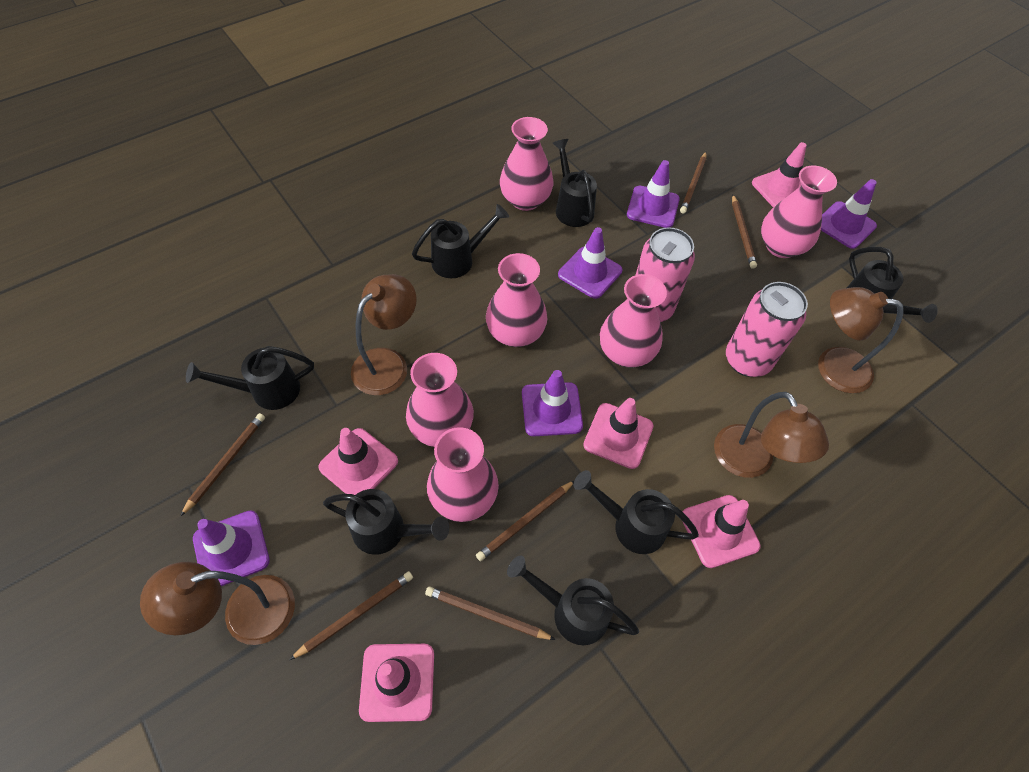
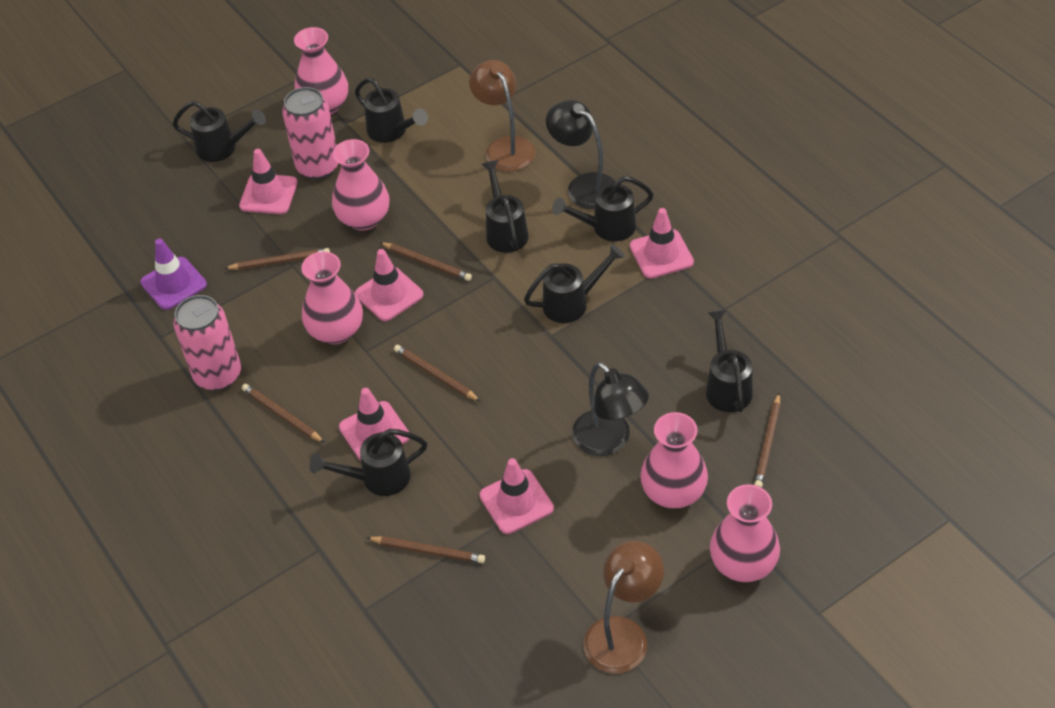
black lamp: none = 0 -> [546,100,616,209] [572,362,649,456] = 2
brown lamp: [140,562,295,645] [351,274,417,395] [714,392,829,478] [818,287,904,393] = 4 -> [469,60,535,172] [583,541,664,674] = 2
pink vase: [406,353,474,447] [427,427,499,522] [486,253,547,347] [500,117,553,211] [600,274,667,368] [761,165,837,258] = 6 -> [294,27,348,115] [301,251,363,344] [332,139,390,231] [640,412,708,509] [710,484,780,582] = 5
purple traffic cone: [193,510,270,586] [522,370,583,436] [558,227,622,299] [627,160,680,228] [821,179,877,249] = 5 -> [140,239,207,310] = 1

